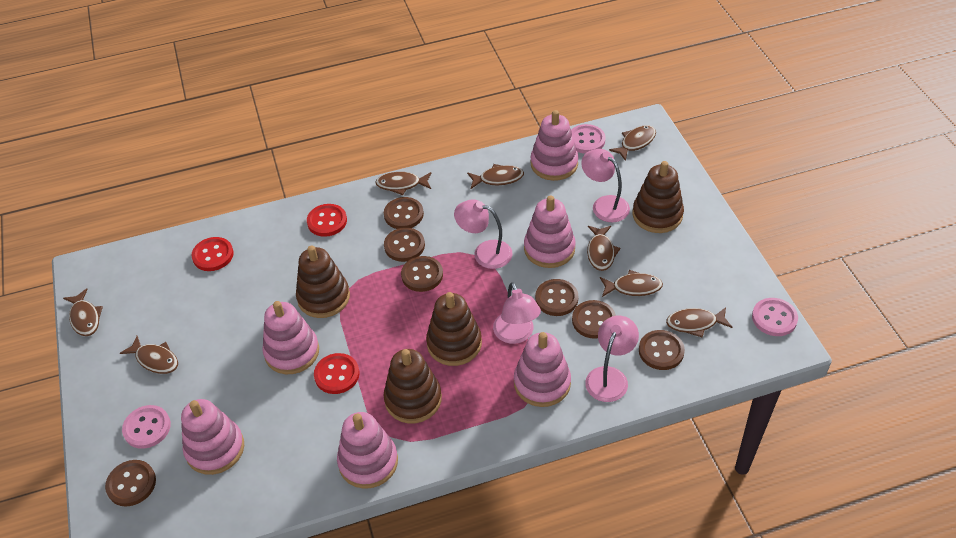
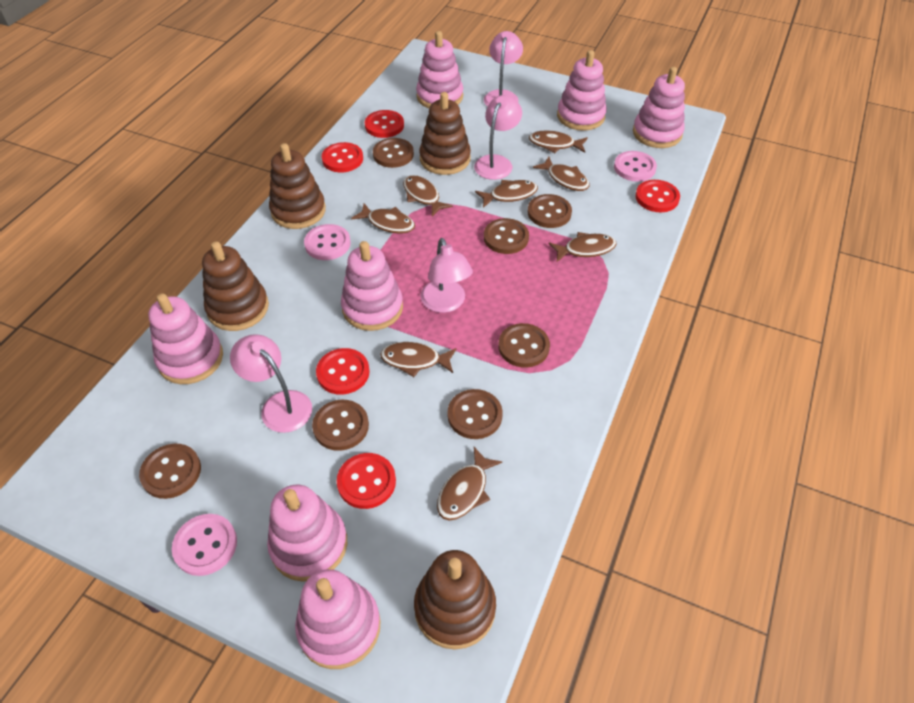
pink stacking toy: [181,399,244,475] [263,301,319,374] [337,412,398,489] [514,332,571,407] [524,195,576,268] [530,110,579,181] = 6 -> [148,293,223,384] [267,485,347,582] [295,569,381,669] [341,241,403,331] [416,31,463,108] [557,50,607,131] [633,67,685,148] = 7
red button: [191,237,234,271] [307,204,347,237] [314,353,360,394] = 3 -> [316,348,370,395] [322,142,363,172] [337,453,396,509] [365,110,404,138] [635,180,680,212] = 5

